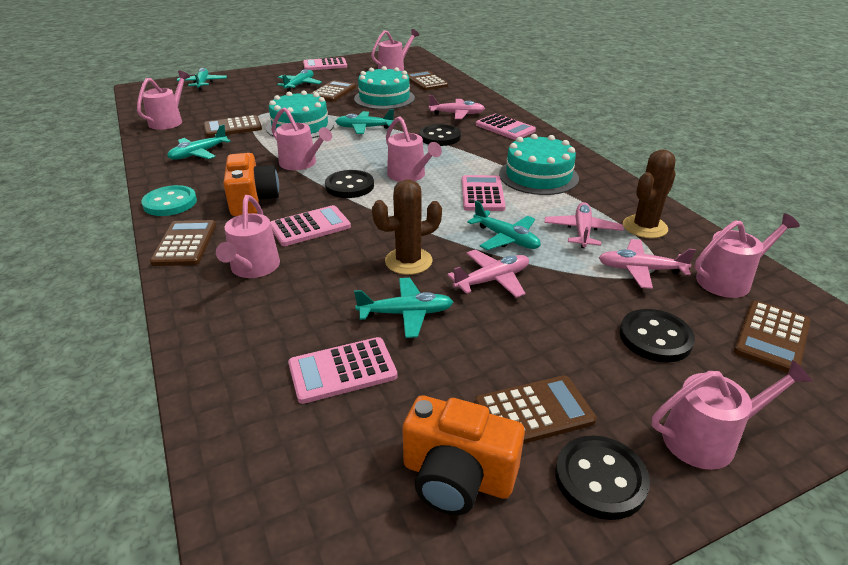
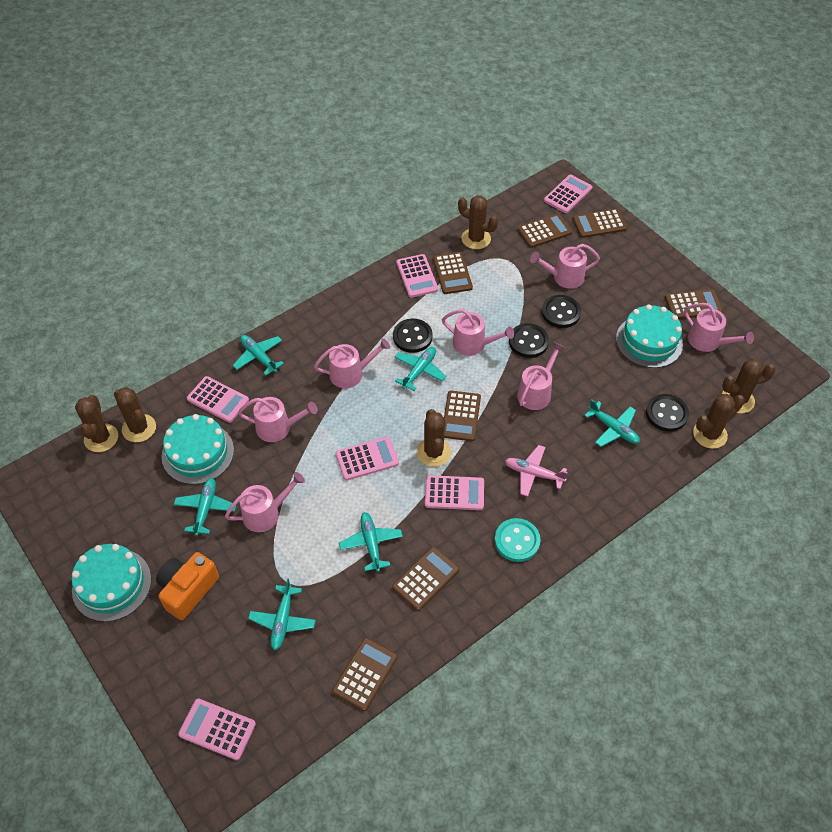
brown cactus: [372,179,442,275] [623,149,676,238] = 2 -> [75,395,118,452] [114,387,156,442] [417,409,451,467] [458,195,498,249] [693,394,745,449] [722,359,775,413] = 6
brown calculator: [150,220,216,266] [204,115,262,137] [310,80,356,102] [408,71,448,90] [474,375,597,444] [734,300,810,373] = 6 -> [332,638,398,711] [392,547,459,611] [433,252,473,294] [444,390,481,441] [517,213,572,248] [573,209,627,238] [665,289,723,319] = 7
orange camera: [223,153,279,216] [402,395,525,515] = 2 -> [156,552,219,620] = 1
pink calculator: [270,205,351,246] [288,337,398,404] [303,57,347,70] [462,175,506,211] [476,114,536,140] = 5 -> [178,698,256,760] [187,376,249,423] [335,436,399,481] [396,254,438,298] [425,475,484,510] [544,174,593,213] = 6
pink plane: [429,95,485,119] [447,250,529,298] [545,202,624,248] [599,239,696,289] = 4 -> [505,445,568,497] = 1

